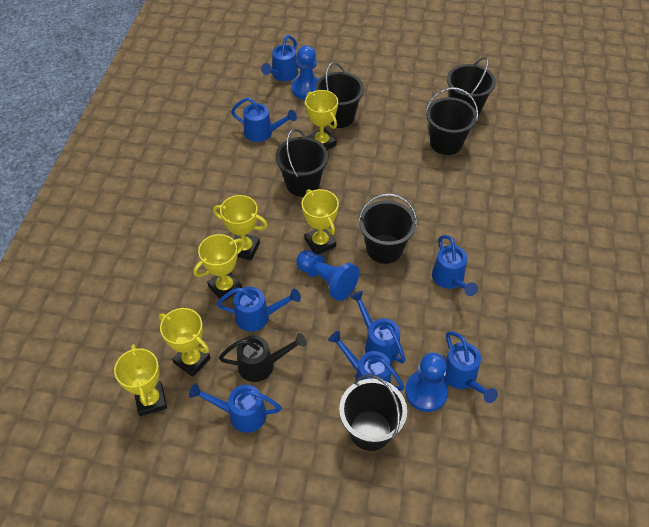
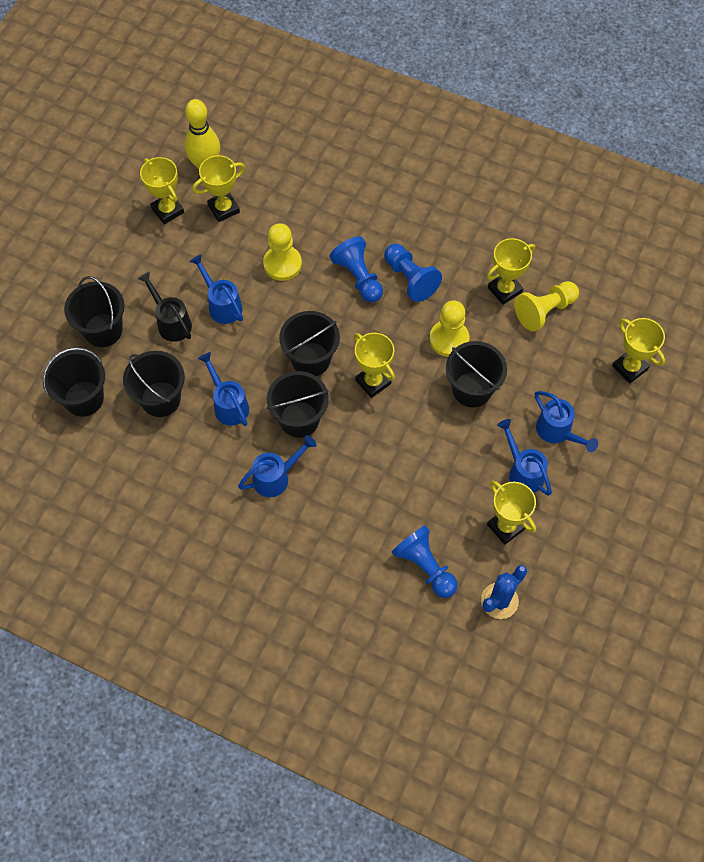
blue cactus: none = 0 -> [481,565,527,619] = 1
blue watering can: [189,383,282,433] [217,287,301,332] [231,98,297,142] [261,35,298,81] [328,331,404,391] [350,291,406,363] [432,235,478,296] [444,331,498,403] = 8 -> [190,254,243,324] [198,352,249,426] [238,435,316,497] [497,419,552,496] [535,391,598,452] = 5
yellow bowling pin: none = 0 -> [184,99,220,169] = 1
yellow pawn: none = 0 -> [263,223,302,281] [430,300,469,357] [514,281,579,331] = 3

